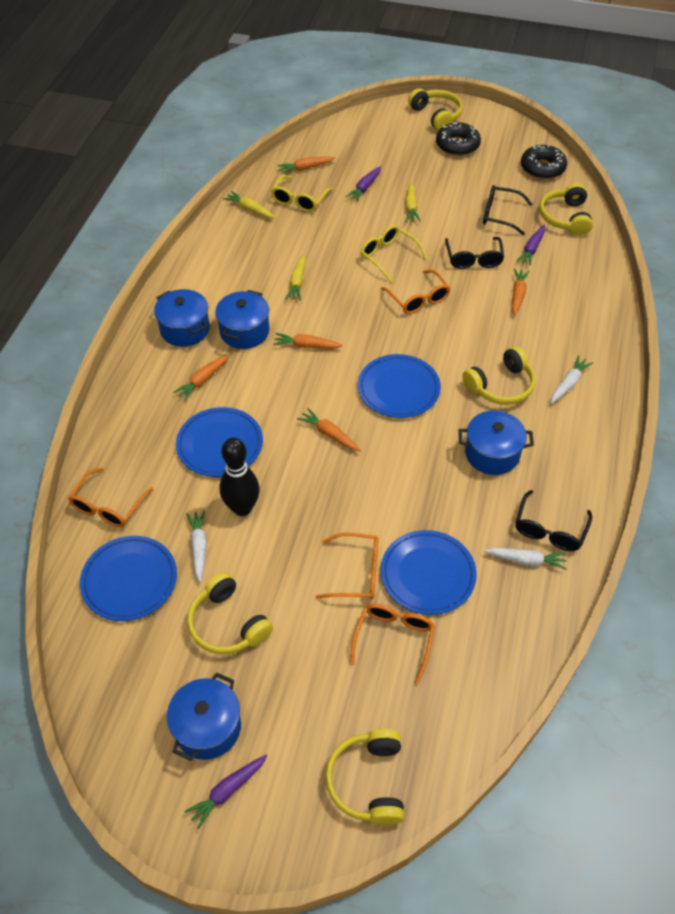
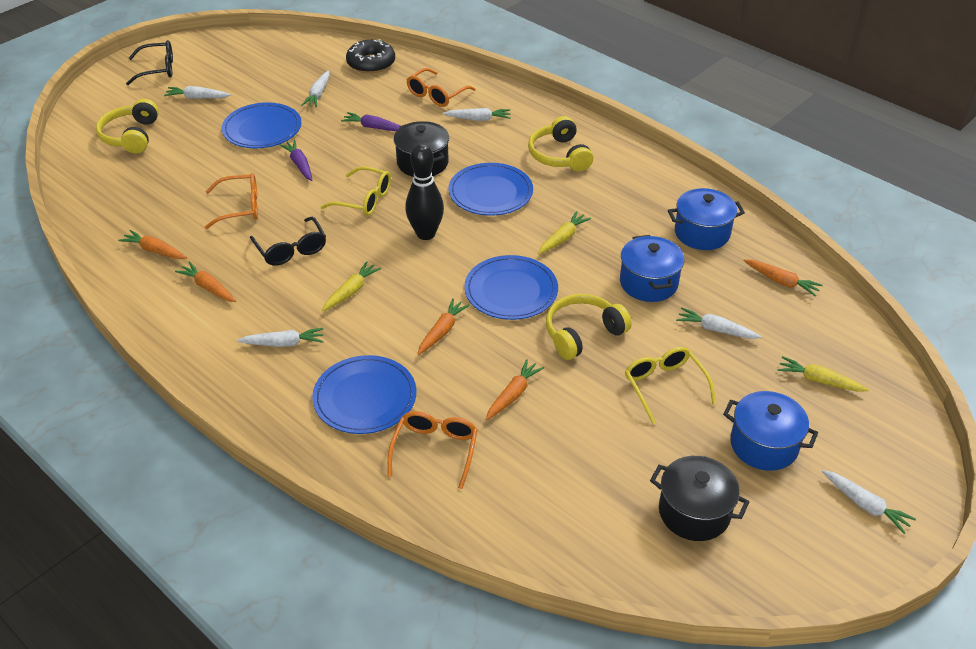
black donut: [436,122,481,156] [521,144,567,179] = 2 -> [346,39,395,74] = 1
black glasses: [445,237,504,269] [483,185,532,235] [515,490,592,551] = 3 -> [126,40,173,85] [250,217,326,266] = 2
black pot: none = 0 -> [394,121,449,177] [650,456,749,541] = 2
blue pot: [154,289,210,347] [167,672,241,761] [215,290,269,349] [459,410,534,475] = 4 -> [620,235,684,302] [668,188,745,250] [723,391,818,471] = 3
orange glasses: [68,468,154,527] [316,533,379,599] [350,604,435,684] [381,269,450,314] = 4 -> [205,173,258,229] [388,411,478,489] [407,68,476,107] = 3
purple carrot: [184,754,267,829] [346,166,381,202] [516,225,545,266] = 3 -> [279,140,312,181] [341,112,400,131] = 2
white carrot: [186,511,207,582] [484,548,567,570] [551,355,593,403] = 3 -> [164,86,231,99] [237,328,324,347] [301,70,330,107] [443,108,511,121] [676,307,762,339] [822,470,916,534] = 6
yellow headphones: [187,572,273,654] [325,729,404,826] [408,88,463,131] [462,346,535,405] [539,183,593,236] = 5 -> [96,99,159,153] [528,116,593,171] [546,294,632,360] = 3

